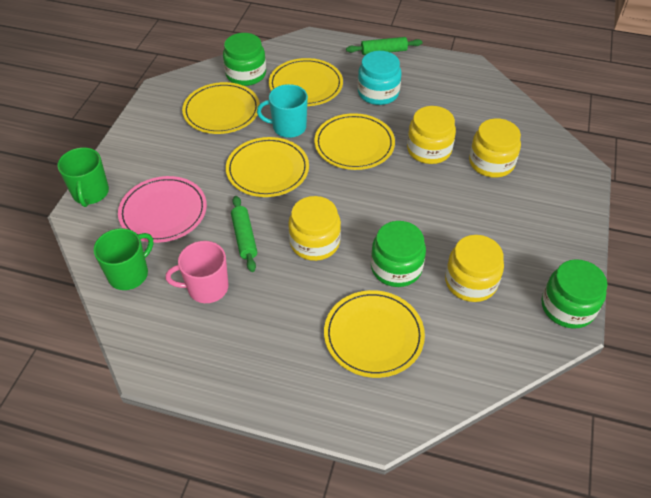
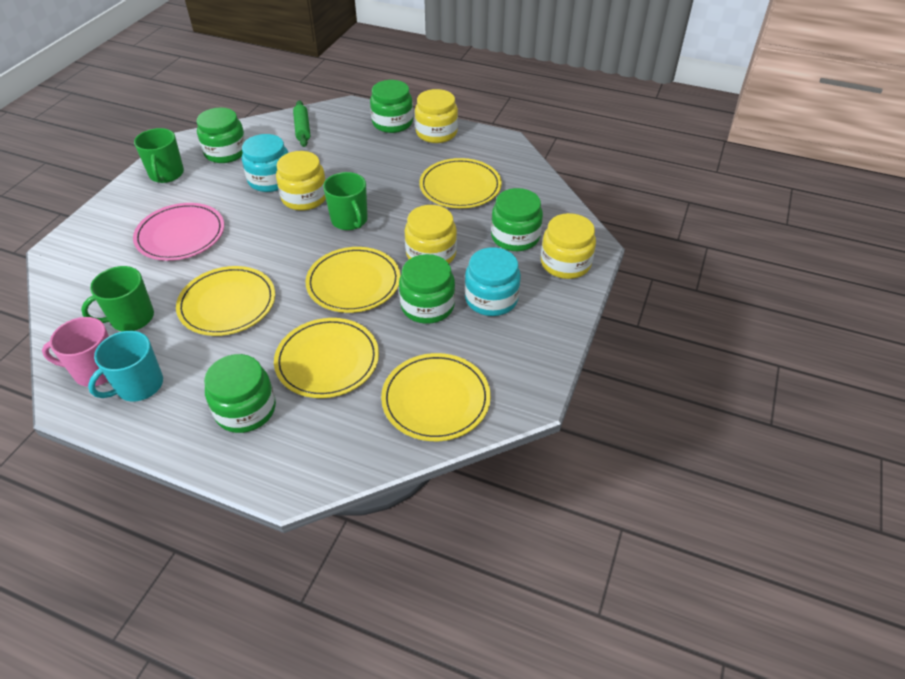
green jar: [223,33,266,86] [371,221,426,287] [542,259,607,329] = 3 -> [196,108,246,163] [204,354,276,433] [370,80,413,133] [399,254,455,324] [491,188,543,251] = 5
green mug: [58,147,109,207] [93,228,153,290] = 2 -> [81,266,154,331] [134,128,184,183] [323,172,368,230] = 3
green rolling pin: [231,196,257,272] [346,37,422,55] = 2 -> [293,100,310,147] = 1
turquoise jar: [358,51,401,105] = 1 -> [242,134,288,192] [465,247,521,316] = 2

